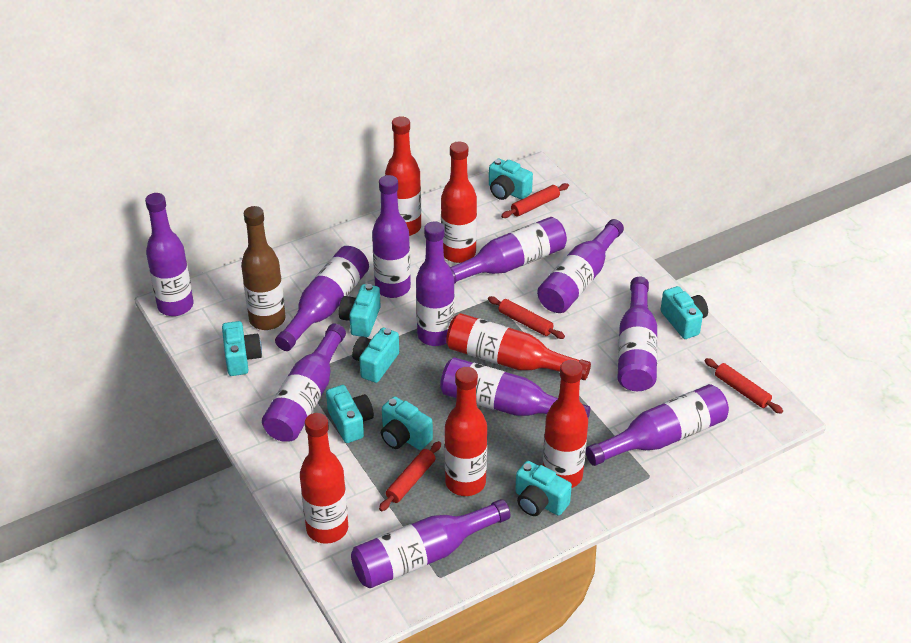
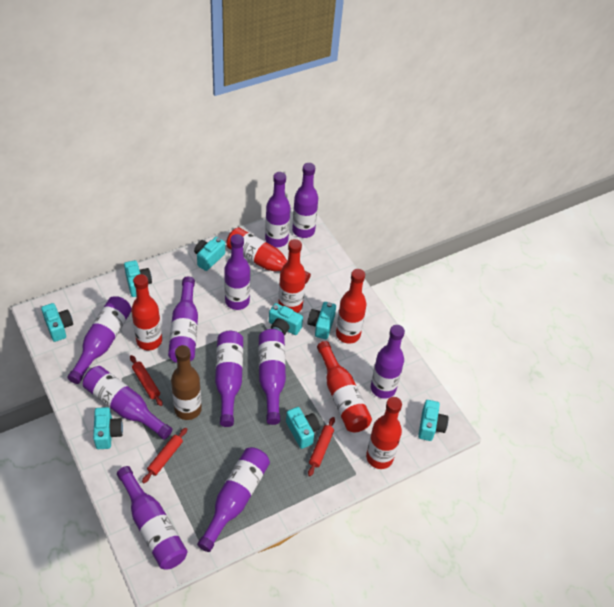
red rolling pin: [379,441,441,511] [488,296,565,339] [501,183,569,218] [705,358,783,414] = 4 -> [130,355,163,406] [142,428,187,483] [308,417,335,476] = 3

